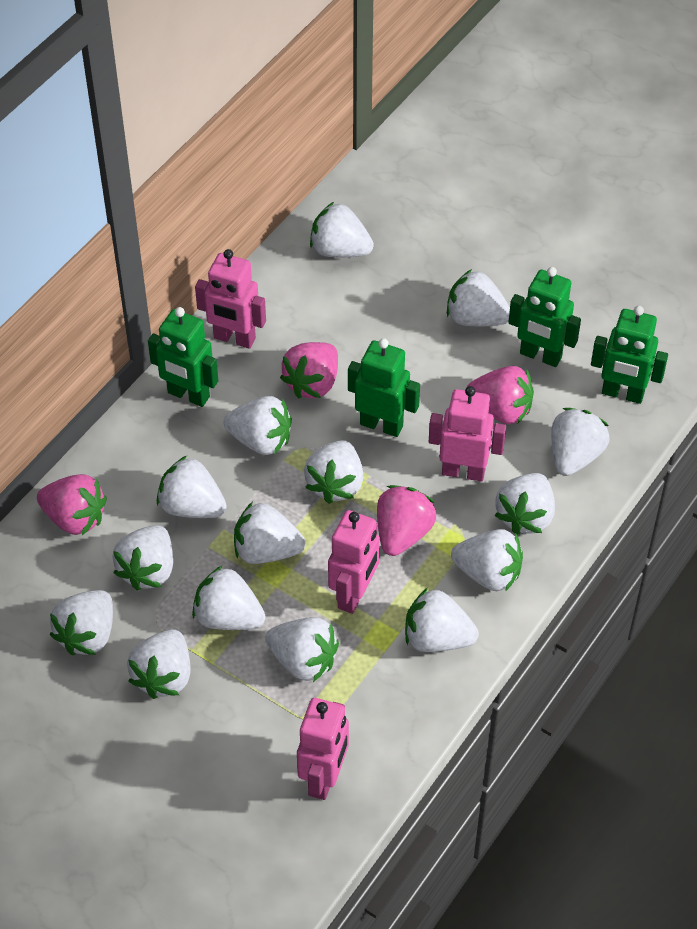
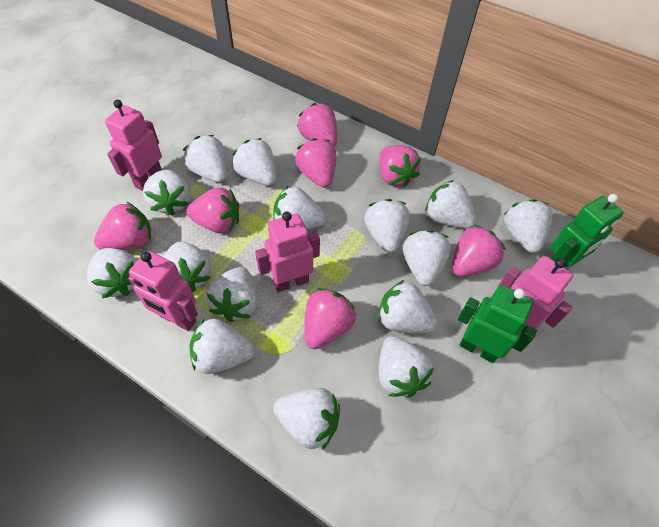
green robot: [148,307,218,407] [348,338,420,437] [508,267,581,367] [591,306,668,404] = 4 -> [458,285,537,363] [550,194,624,267] = 2
pink strawberry: [37,474,107,535] [280,342,338,399] [377,485,436,556] [467,366,534,424] = 4 -> [94,202,151,250] [186,187,239,234] [295,138,336,188] [297,103,337,146] [304,288,356,349] [379,145,421,188] [452,225,506,277] = 7

